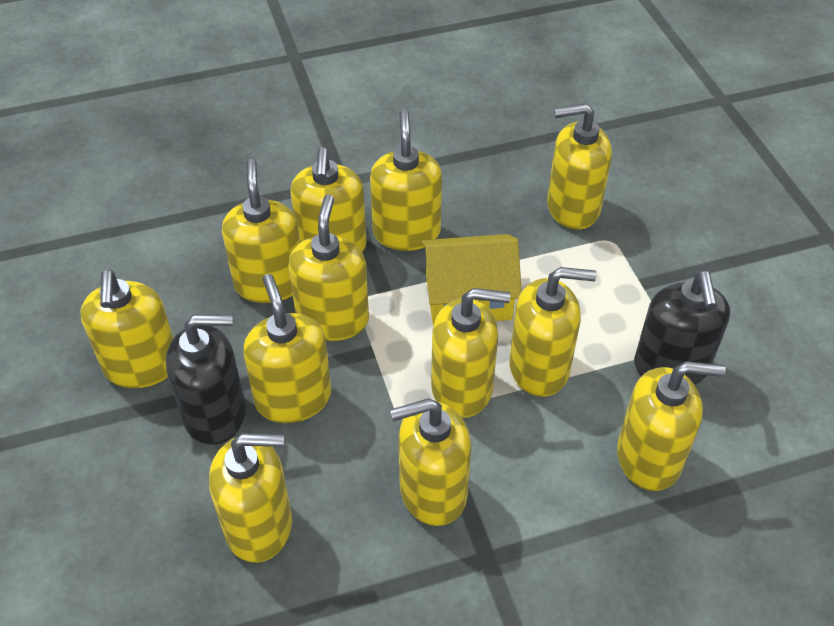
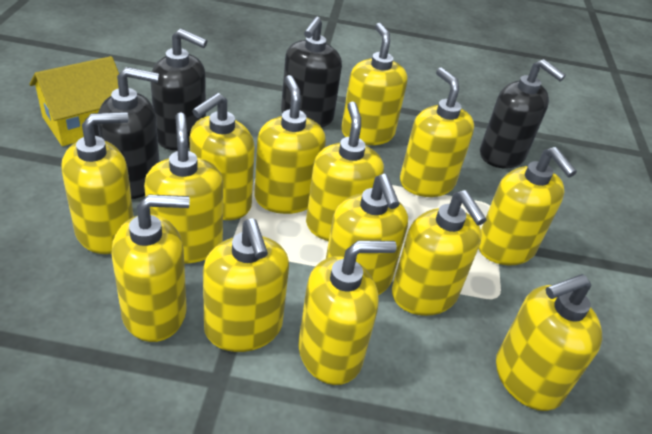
black soap dispenser: [166,314,246,445] [634,271,730,385] = 2 -> [98,67,160,199] [150,29,207,150] [281,17,342,127] [480,59,566,169] = 4
yellow soap dispenser: [80,270,174,388] [209,433,292,563] [222,159,300,303] [243,274,332,423] [289,195,369,341] [290,147,367,252] [370,110,442,251] [390,398,471,526] [431,288,510,418] [509,267,597,397] [547,103,612,230] [617,361,726,491] = 12 -> [61,112,134,254] [111,194,190,342] [144,112,223,264] [189,93,255,220] [203,219,289,352] [254,75,326,214] [298,241,397,385] [306,101,384,241] [326,174,408,295] [341,23,408,145] [392,190,487,316] [400,67,474,197] [478,147,577,265] [496,274,602,411] = 14

